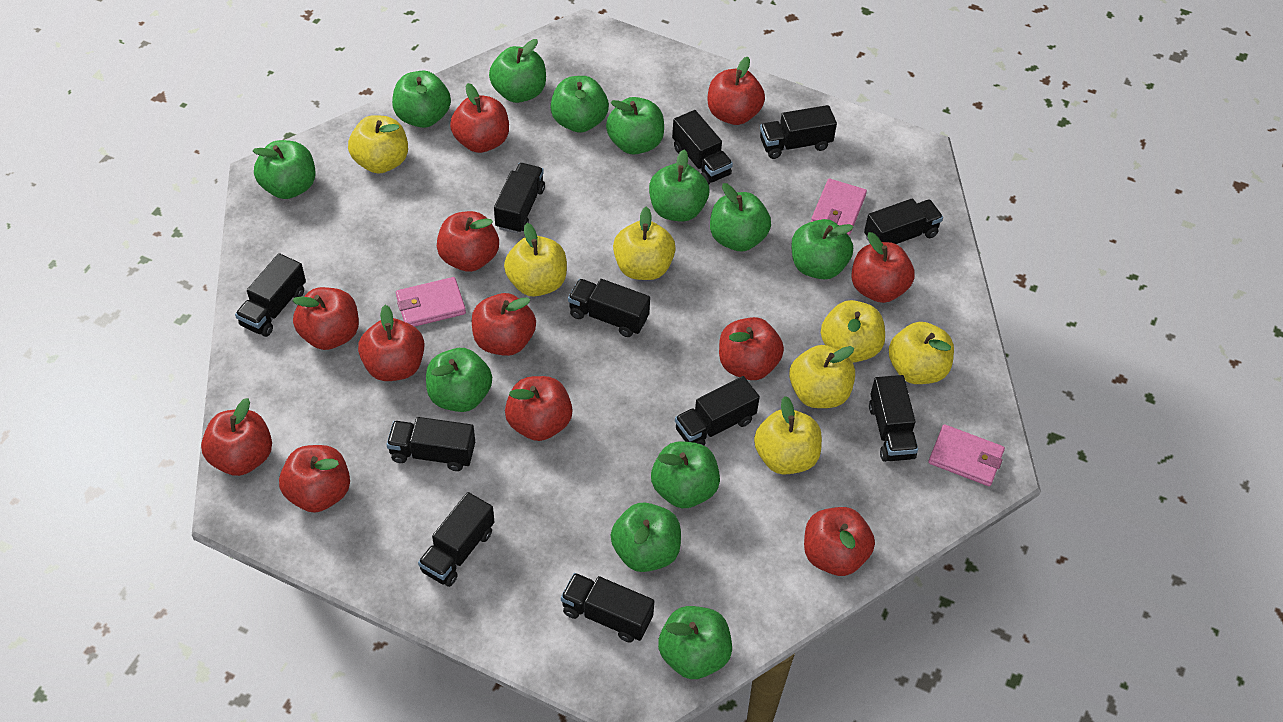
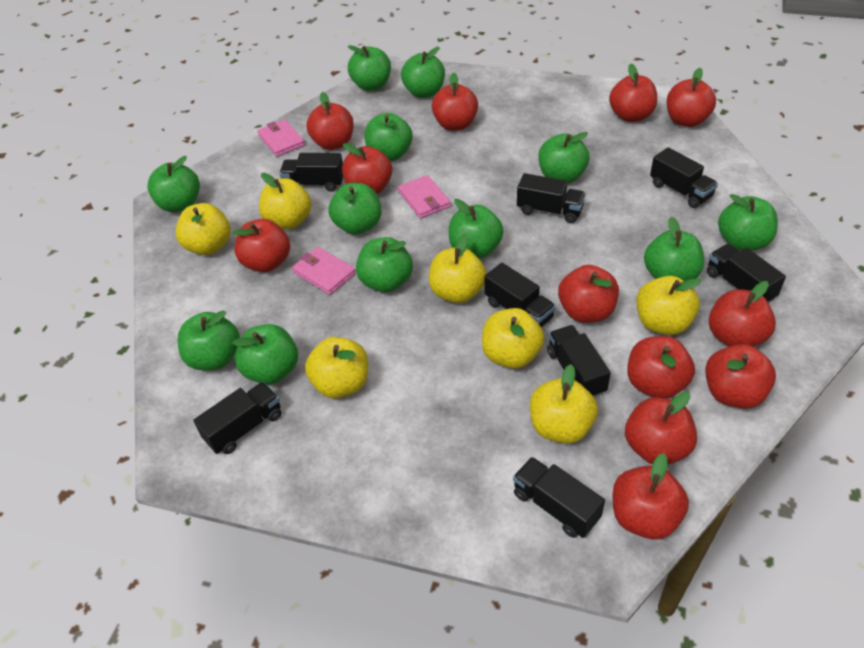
black truck: [235,253,306,337] [386,417,475,471] [418,492,494,587] [494,163,545,234] [561,573,654,643] [568,279,650,337] [672,110,733,185] [675,376,760,445] [760,105,837,159] [864,198,943,244] [869,375,918,462] = 11 -> [193,382,282,454] [279,153,343,192] [484,263,556,327] [513,457,605,538] [517,173,586,223] [547,325,611,397] [650,147,718,208] [707,244,786,303] = 8

